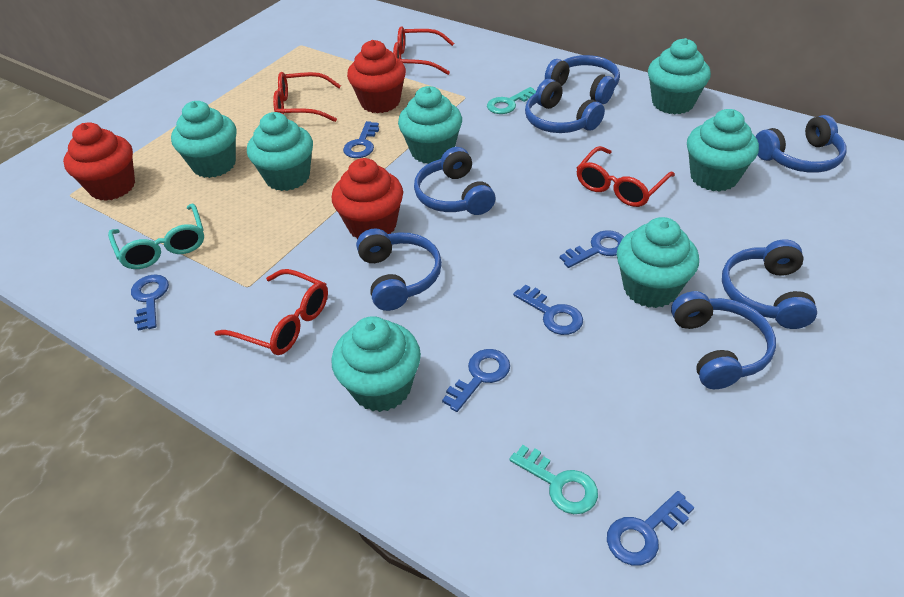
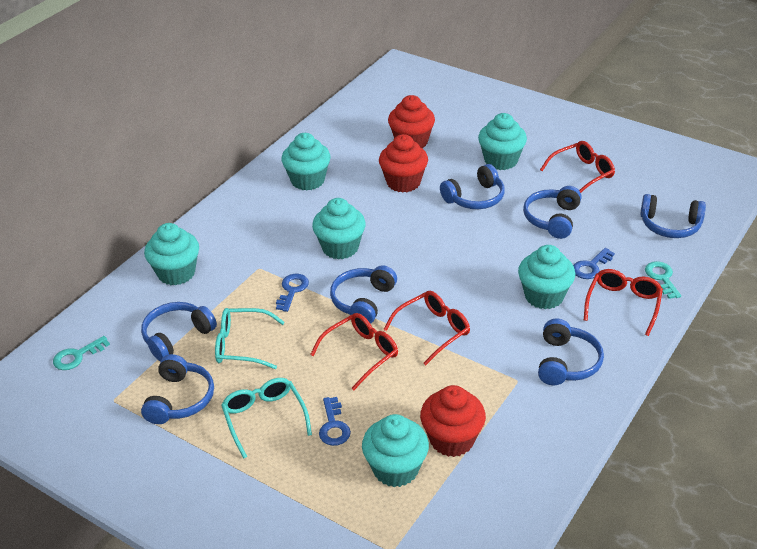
blue key: [131,274,169,331] [343,121,379,158] [442,349,510,412] [513,284,583,335] [560,230,624,268] [607,491,694,566] = 6 -> [276,274,309,312] [319,397,351,446] [573,248,615,279] = 3
turquoise cupcake: [171,101,236,178] [247,112,313,191] [331,316,421,412] [398,86,462,164] [617,217,699,308] [648,38,711,114] [687,109,759,192] = 7 -> [144,223,199,286] [281,133,331,191] [312,198,366,259] [362,414,429,487] [478,113,527,170] [518,245,575,309] = 6
turquoise glasses: [108,203,204,269] = 1 -> [215,308,285,369] [221,378,312,459] = 2

